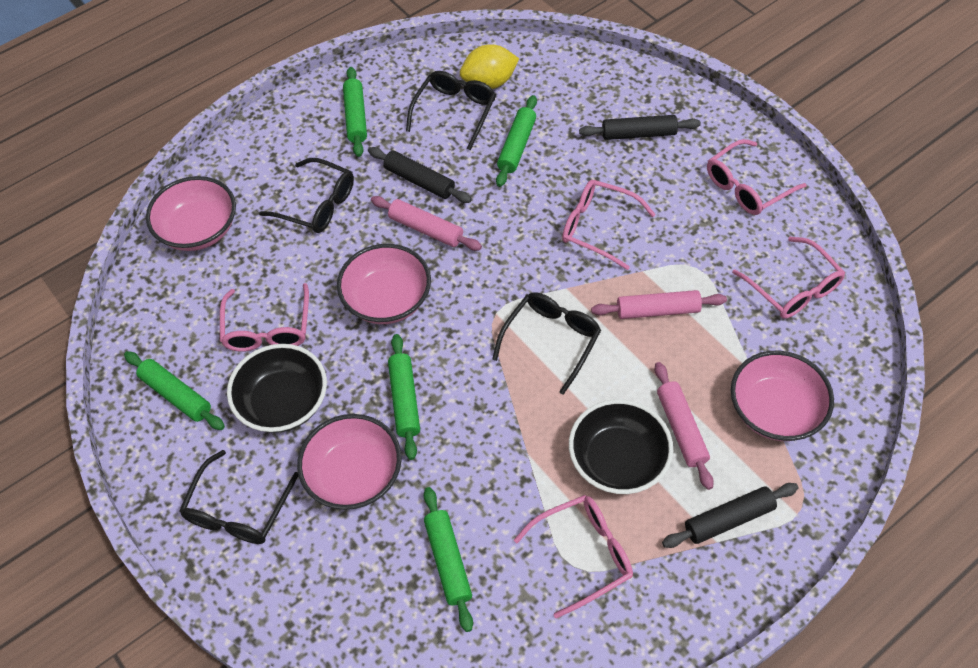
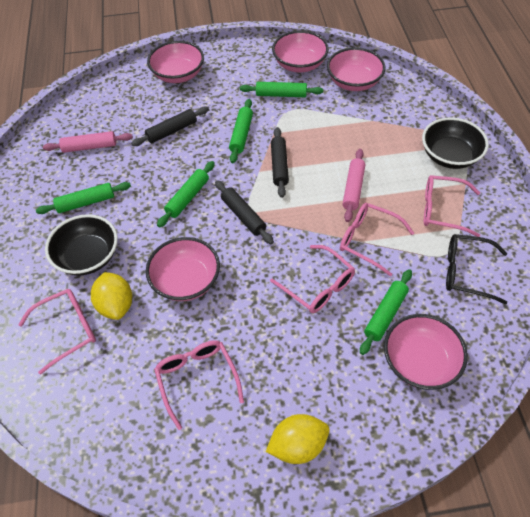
black glasses: [179,450,298,544] [259,158,354,233] [406,71,496,150] [492,292,601,395] = 4 -> [446,234,507,304] = 1
pink bowl: [146,176,236,251] [297,414,401,510] [337,244,431,324] [731,351,834,441] = 4 -> [146,237,220,301] [147,41,204,83] [272,31,329,72] [327,47,386,91] [384,314,468,390] = 5
pink rolling pin: [371,196,482,251] [591,290,727,319] [654,362,714,490] = 3 -> [43,131,133,153] [343,149,365,222] = 2
yellow lemon: [460,44,519,89] = 1 -> [91,272,132,320] [266,414,329,464] = 2

